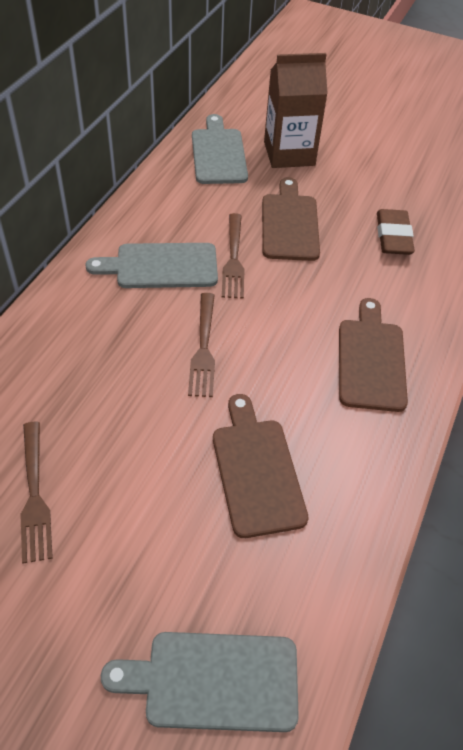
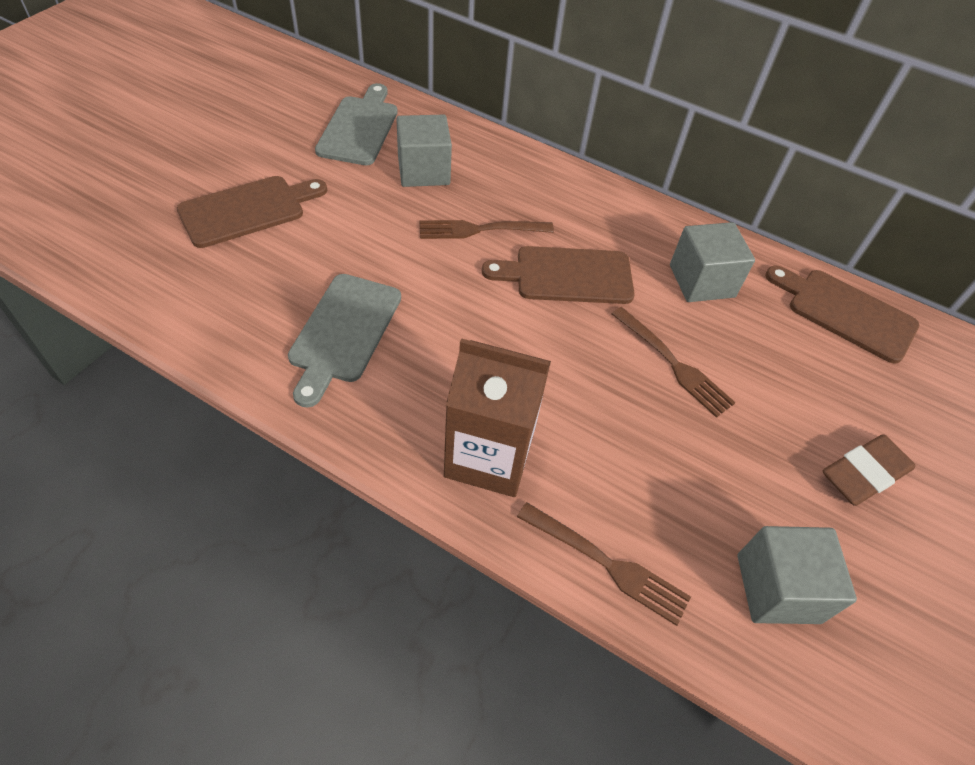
grey cube: none = 0 -> [396,115,452,187] [670,222,755,302] [738,526,857,624] = 3
grey cutting board: [85,243,218,288] [101,632,299,732] [192,114,248,184] = 3 -> [288,274,401,408] [315,83,398,165] = 2

